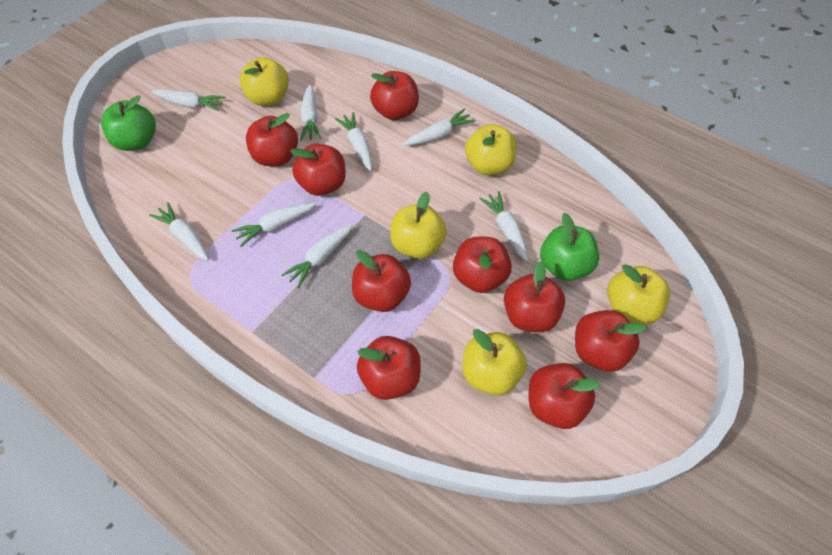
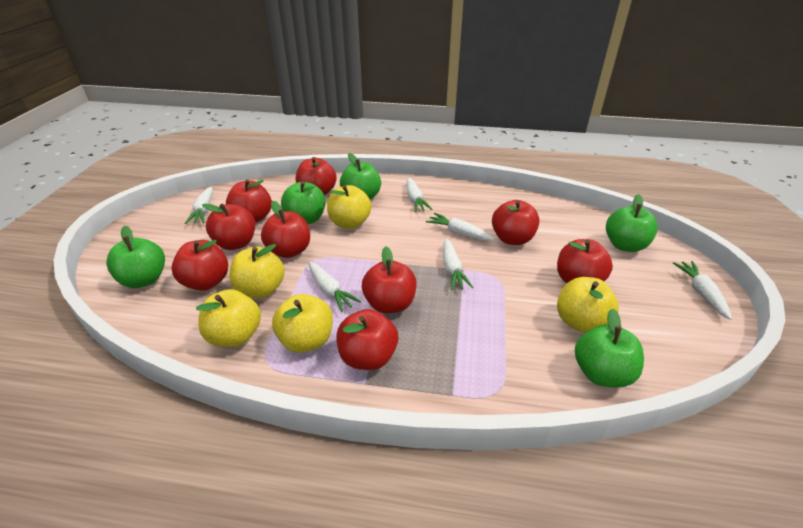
green apple: [101,95,156,151] [540,213,599,281] = 2 -> [106,226,165,288] [281,181,326,224] [340,153,381,199] [575,309,644,387] [606,194,658,252] = 5
white carrot: [149,202,209,261] [151,89,225,111] [232,203,316,247] [282,224,353,289] [300,84,321,141] [335,112,372,171] [403,109,475,146] [479,191,528,262] = 8 -> [185,187,213,224] [308,261,361,312] [406,177,432,212] [426,213,495,241] [443,238,473,290] [673,261,732,320] = 6

